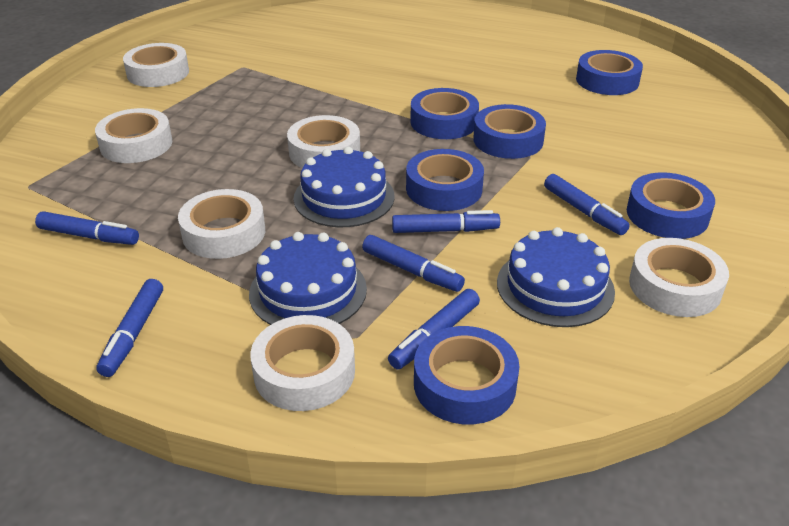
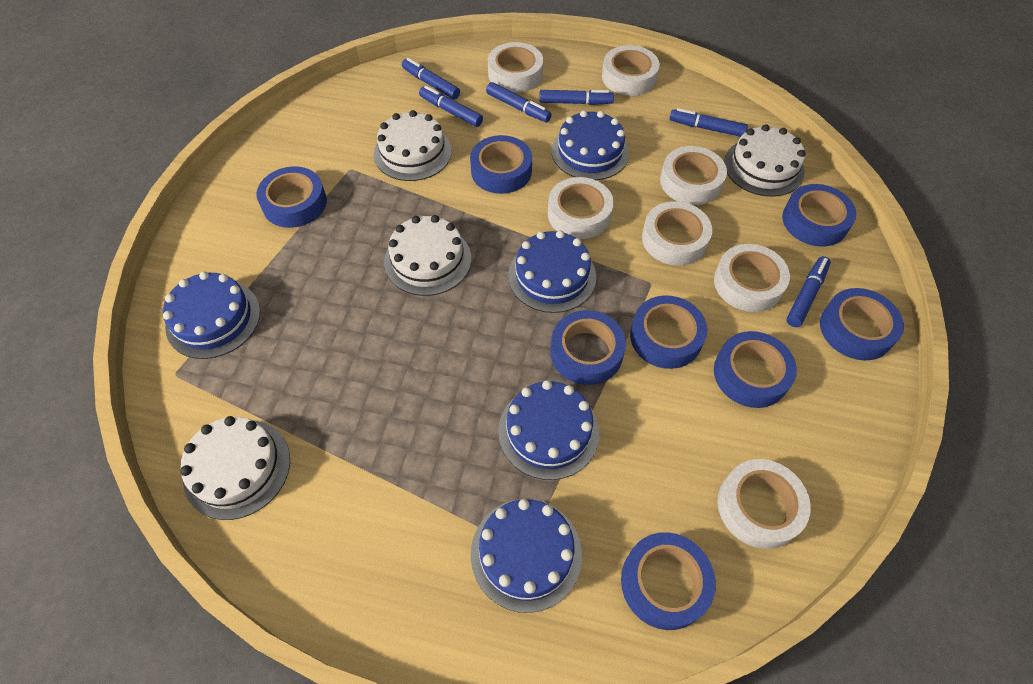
blue cake: [249,232,367,325] [294,147,395,227] [497,227,615,327] = 3 -> [163,271,260,359] [471,499,582,613] [498,380,599,480] [508,230,596,313] [552,110,629,180] = 5
blue tape: [406,149,484,211] [410,88,479,139] [414,326,519,424] [473,104,546,159] [576,50,643,95] [627,172,715,239] = 6 -> [257,166,327,228] [470,135,532,194] [550,310,626,385] [621,532,716,630] [630,295,707,369] [714,331,797,408] [782,184,856,247] [820,288,904,360] = 8
white cake: none = 0 -> [180,416,290,520] [374,110,452,181] [384,215,471,296] [724,124,806,197] = 4
white tape: [95,108,172,163] [123,43,189,87] [178,189,265,259] [250,315,355,411] [287,115,360,168] [629,238,729,317] = 6 -> [488,42,543,92] [548,177,614,239] [602,45,660,96] [642,201,712,266] [660,146,727,205] [714,244,790,312] [717,459,811,549] = 7

